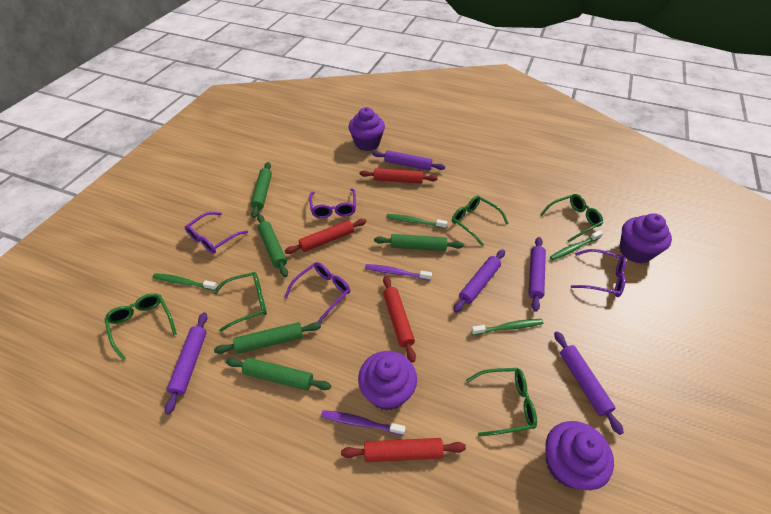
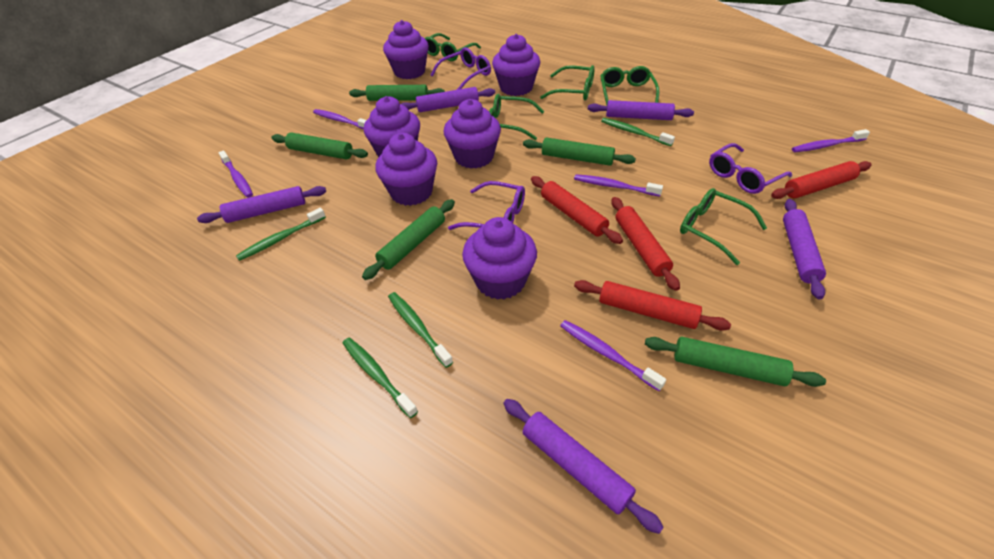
purple cupcake: [349,107,385,151] [358,351,417,411] [545,421,614,490] [619,213,672,263] = 4 -> [364,96,420,157] [375,133,437,206] [383,20,429,79] [444,99,501,168] [462,217,537,300] [492,34,540,96] = 6
purple glasses: [185,212,248,254] [285,262,350,323] [309,189,356,218] [571,249,626,297] = 4 -> [431,47,491,90] [448,181,525,230] [709,143,792,194] = 3
purple toothbrush: [321,410,406,435] [365,264,432,280] = 2 -> [218,151,253,198] [313,109,367,130] [560,320,666,391] [574,174,663,196] [792,129,870,152] = 5

